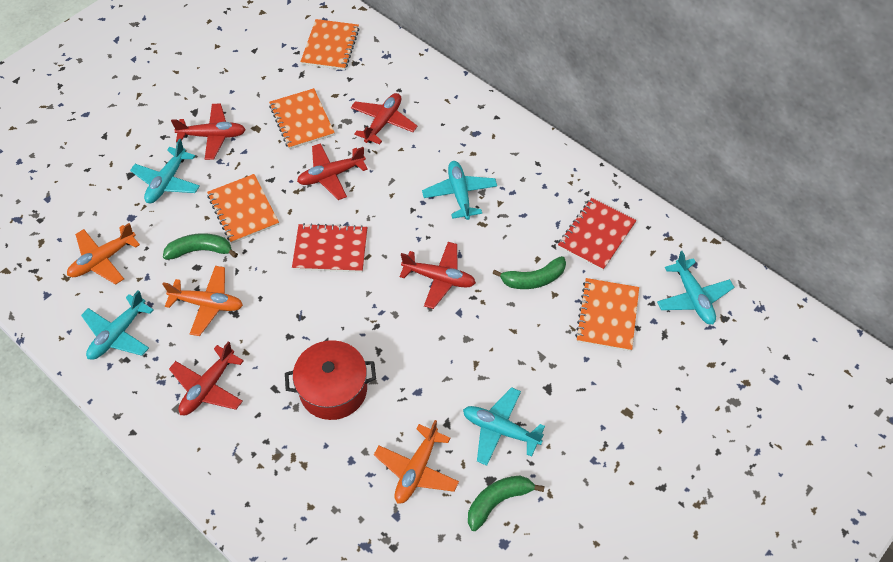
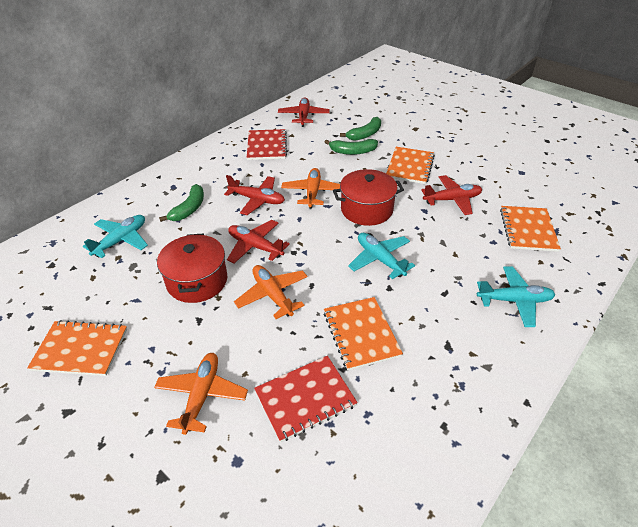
red plane: [169,341,244,415] [171,104,246,160] [297,143,368,200] [351,93,417,145] [400,242,476,309] = 5 -> [224,175,285,215] [227,220,290,263] [278,97,330,127] [421,175,482,215] = 4
red pot: [285,340,376,420] = 1 -> [157,233,227,303] [333,169,404,226] = 2
turquoise plane: [81,290,154,360] [130,138,200,203] [422,161,497,220] [463,387,545,466] [657,251,734,324] = 5 -> [83,215,148,258] [348,233,415,279] [477,267,555,327] = 3

